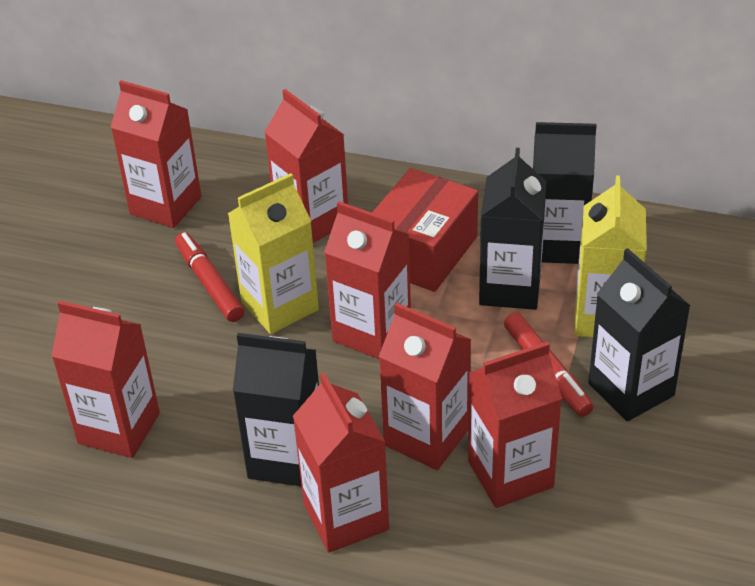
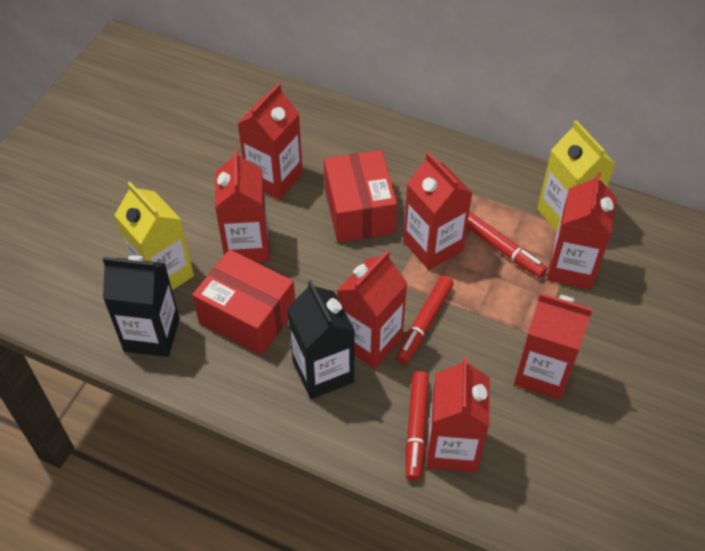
black carton: [233,333,319,487] [479,148,547,310] [533,122,597,264] [588,248,691,421] = 4 -> [103,256,180,357] [287,280,355,399] = 2
red box: [372,168,478,292] = 1 -> [192,249,295,355] [324,150,398,243] = 2
red marker: [175,232,244,322] [504,312,594,417] = 2 -> [396,276,454,364] [406,371,429,481] [467,211,547,278] = 3

